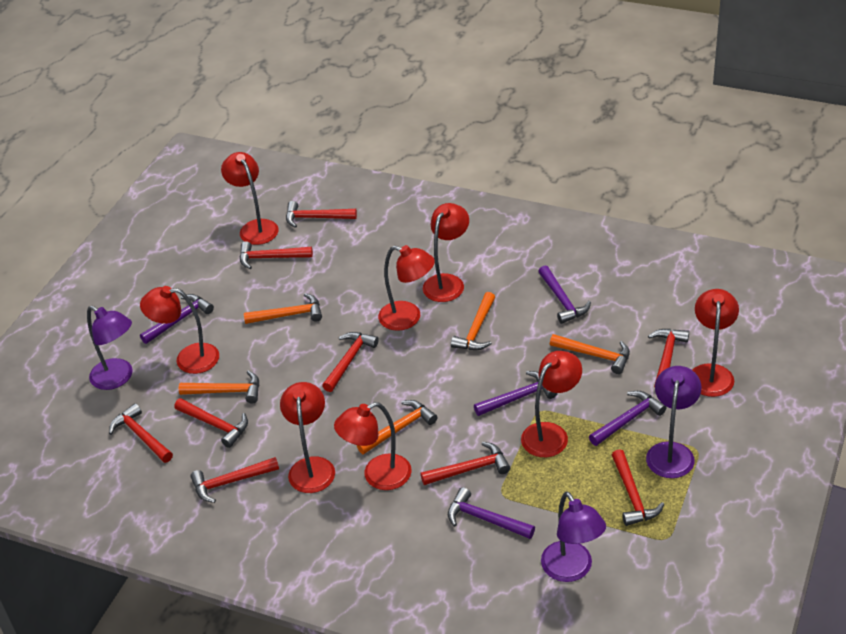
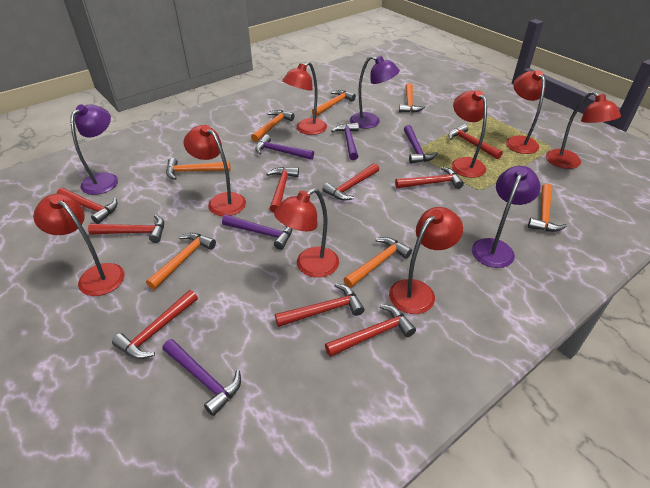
orange hammer: [179,370,260,403] [244,293,322,324] [357,400,437,455] [451,292,495,350] [550,334,630,374] = 5 -> [146,233,216,290] [166,158,231,180] [251,110,295,142] [312,90,356,116] [343,237,412,288] [399,83,425,113] [528,184,567,232] = 7

